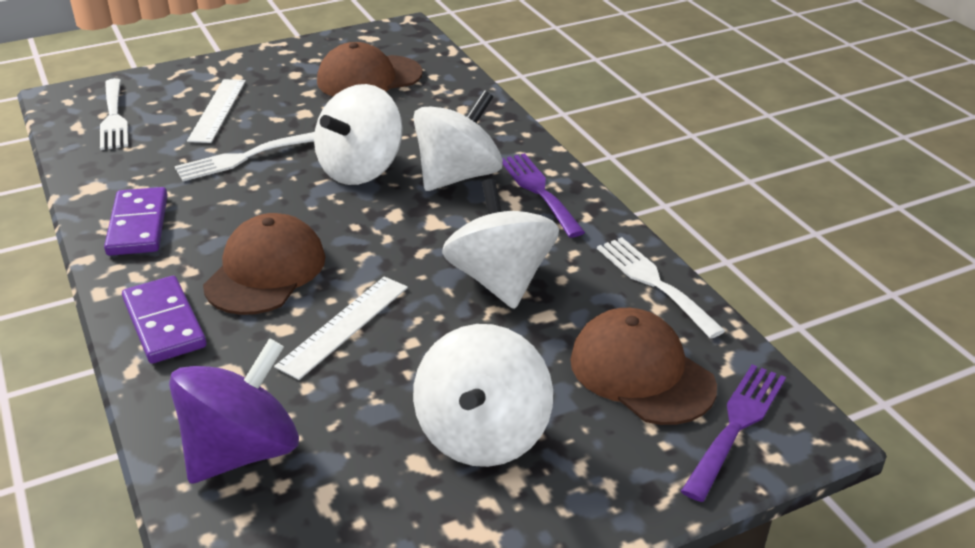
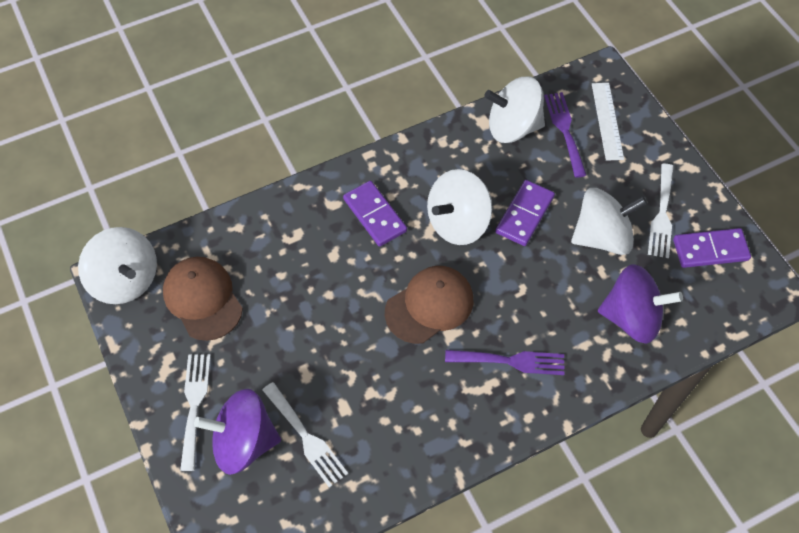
brown cap: [203,213,325,315] [317,42,423,97] [570,308,717,425] = 3 -> [163,257,243,341] [385,266,473,344] = 2
purple domino: [104,187,168,256] [122,276,207,364] = 2 -> [343,181,407,247] [495,180,555,246] [673,228,751,268] = 3
purple spinning top: [169,338,299,484] = 1 -> [194,389,281,475] [598,264,683,344] = 2
white ruler: [187,79,246,143] [274,276,408,380] = 2 -> [592,83,624,161] = 1

